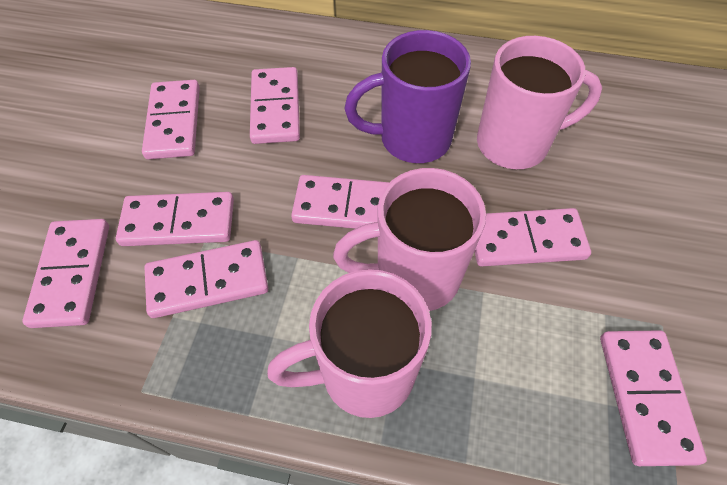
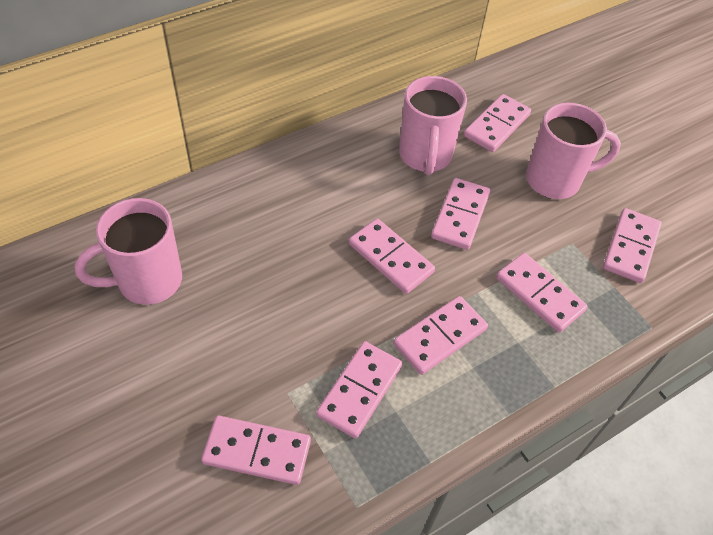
purple mug: [345,30,471,163] = 1 -> none = 0

